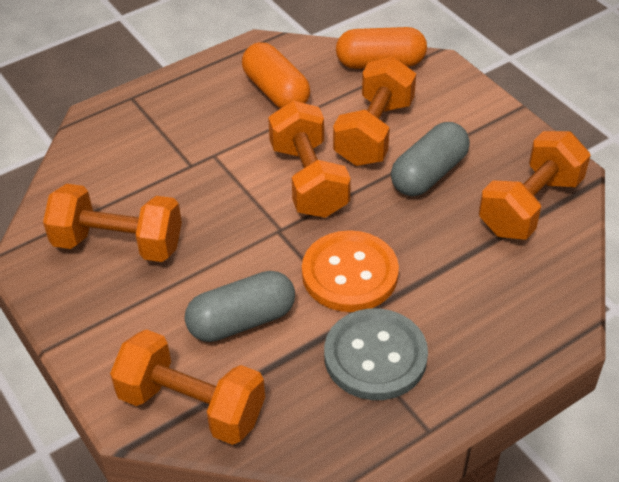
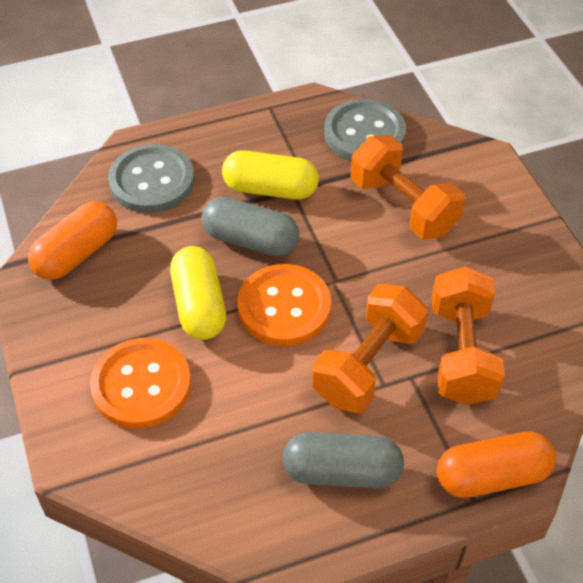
grey button: [324,308,428,400] = 1 -> [108,144,194,213] [324,99,406,161] = 2
orange button: [302,230,399,312] = 1 -> [90,338,191,429] [237,264,331,346] = 2
orange dumbbell: [43,184,182,262] [110,329,265,445] [268,101,351,218] [333,56,416,166] [479,131,591,240] = 5 -> [312,284,428,413] [351,135,465,240] [432,266,505,405] = 3
yellow capsule: none = 0 -> [170,246,226,340] [222,150,319,200] = 2

